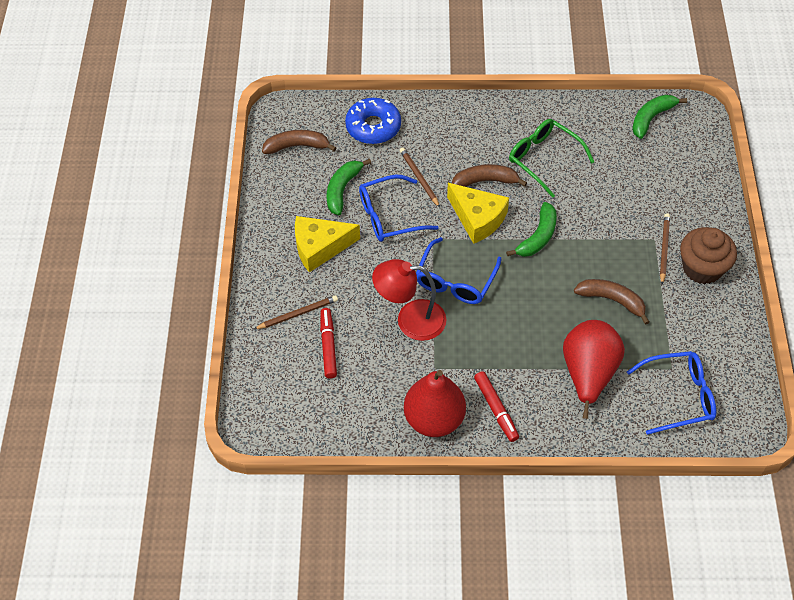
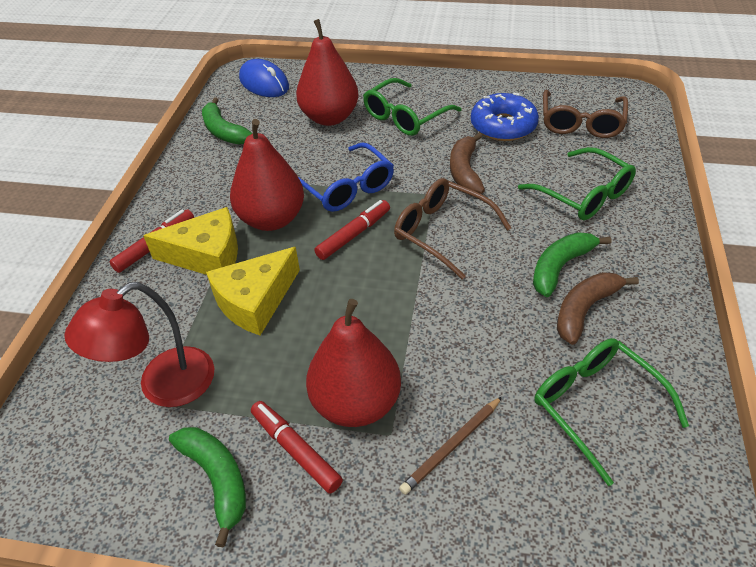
blue glasses: [359,175,439,242] [416,237,502,304] [627,351,716,435] = 3 -> [298,142,394,212] = 1
blue mouse: none = 0 -> [239,59,289,97] = 1
brown banana: [262,130,336,154] [452,164,527,187] [574,279,649,325] = 3 -> [450,133,485,194] [557,272,639,345] = 2
brown cupcake: [680,227,737,284] = 1 -> none = 0
brown glasses: none = 0 -> [394,178,511,280] [543,90,628,138] = 2
brown pencil: [254,295,338,329] [400,148,440,207] [660,213,670,285] = 3 -> [399,397,502,495] = 1
green glasses: [509,119,594,198] = 1 -> [363,78,462,136] [518,147,636,220] [535,338,689,486] = 3
red marker: [320,308,337,379] [474,371,519,442] = 2 -> [110,209,194,273] [251,401,343,493] [314,200,390,260] = 3
red pear: [404,370,466,437] [563,320,625,419] = 2 -> [230,119,304,231] [296,19,359,126] [306,299,401,427] = 3

